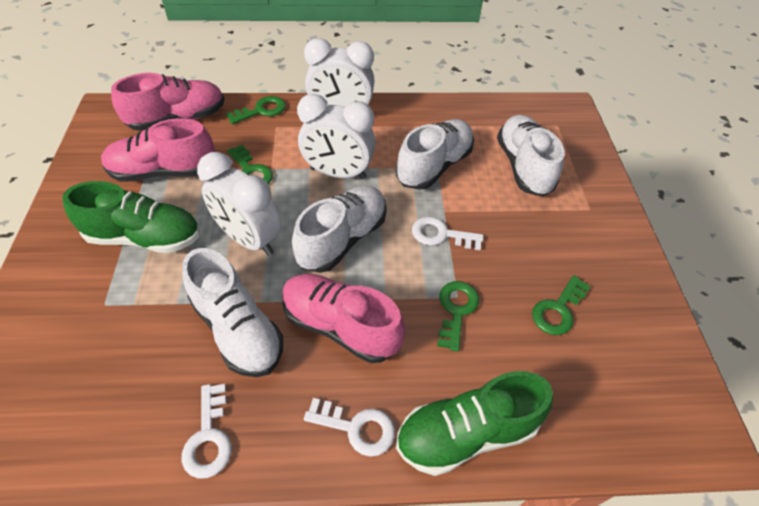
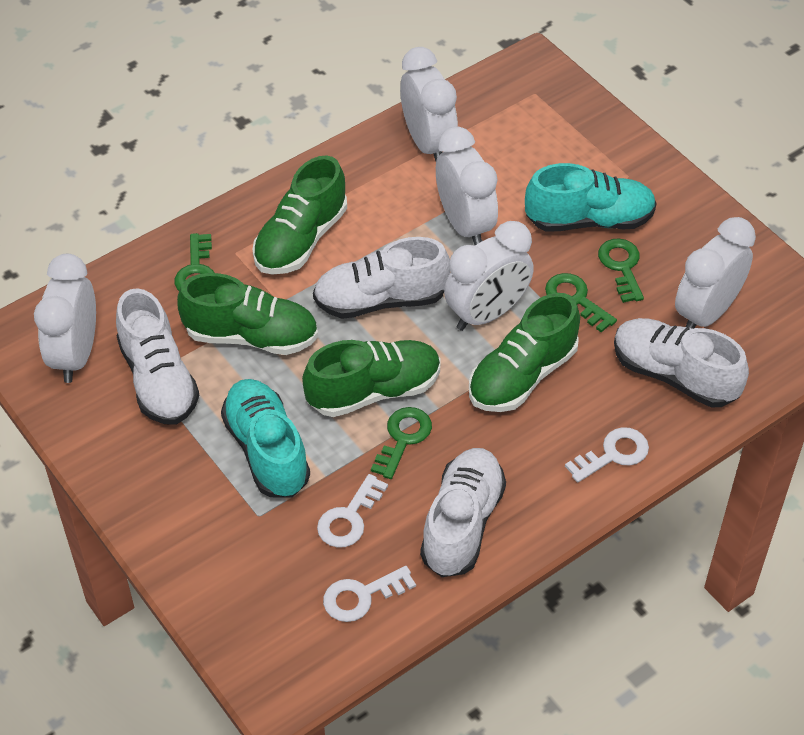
green shoe: [62,181,200,253] [396,371,553,476] = 2 -> [177,273,318,355] [252,155,347,275] [302,340,441,417] [469,293,580,412] = 4
pink shoe: [101,118,215,182] [111,73,225,131] [282,274,406,363] = 3 -> none = 0
turquoise shoe: none = 0 -> [221,379,310,498] [525,163,657,232] = 2
white clock: [197,152,281,255] [297,94,376,179] [304,38,375,107] = 3 -> [34,254,96,383] [400,47,458,161] [436,127,498,245] [444,221,534,331] [675,217,756,329] = 5

